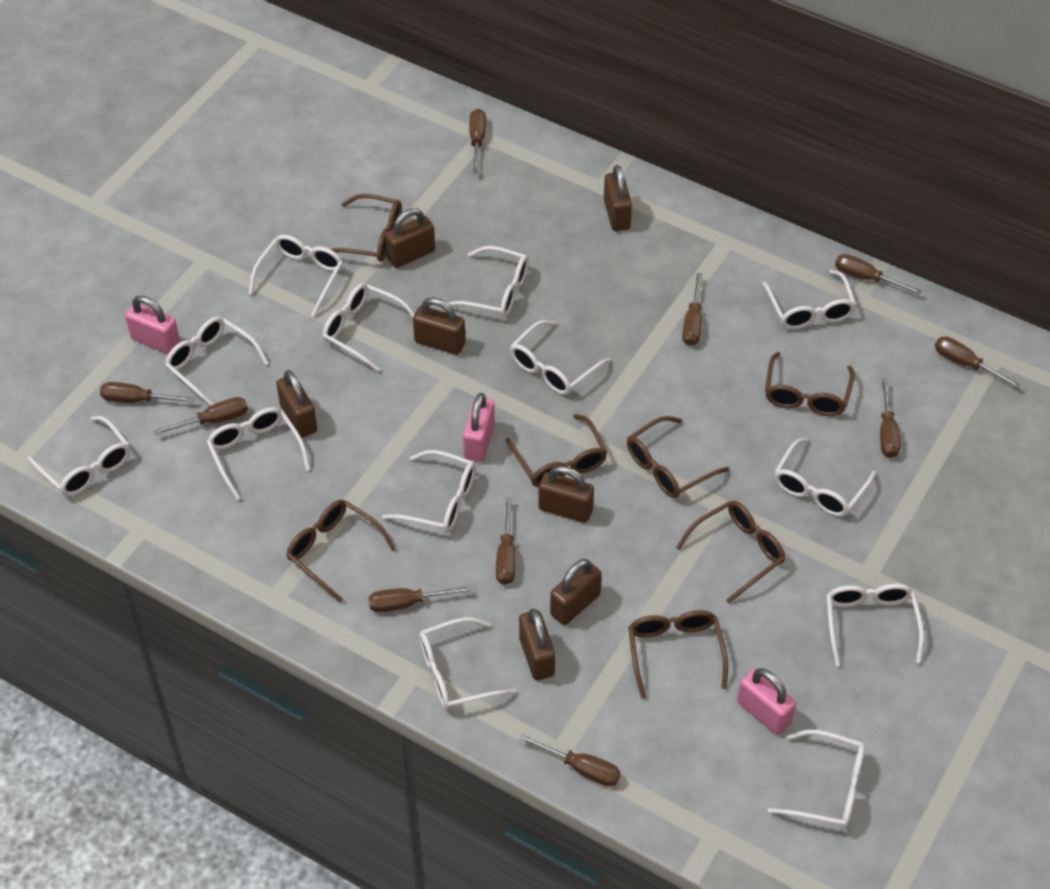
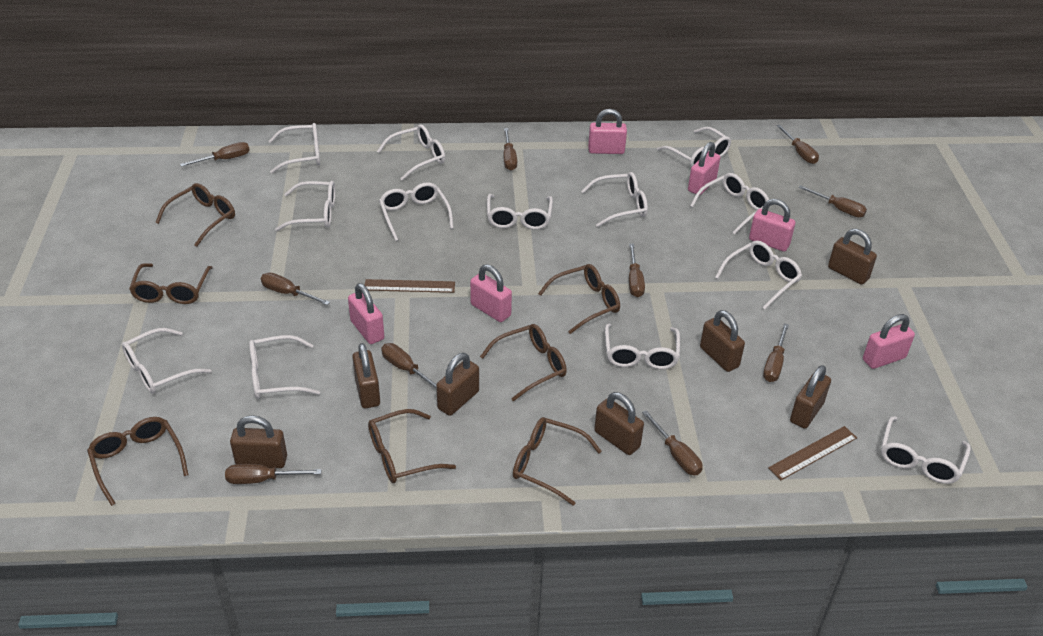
brown ruler: none = 0 -> [365,279,455,293] [768,426,857,480] = 2
pink padlock: [125,295,180,354] [463,393,495,462] [737,668,796,735] = 3 -> [348,283,384,344] [470,264,512,322] [588,109,627,154] [688,142,720,195] [749,199,795,251] [863,314,915,369] = 6

